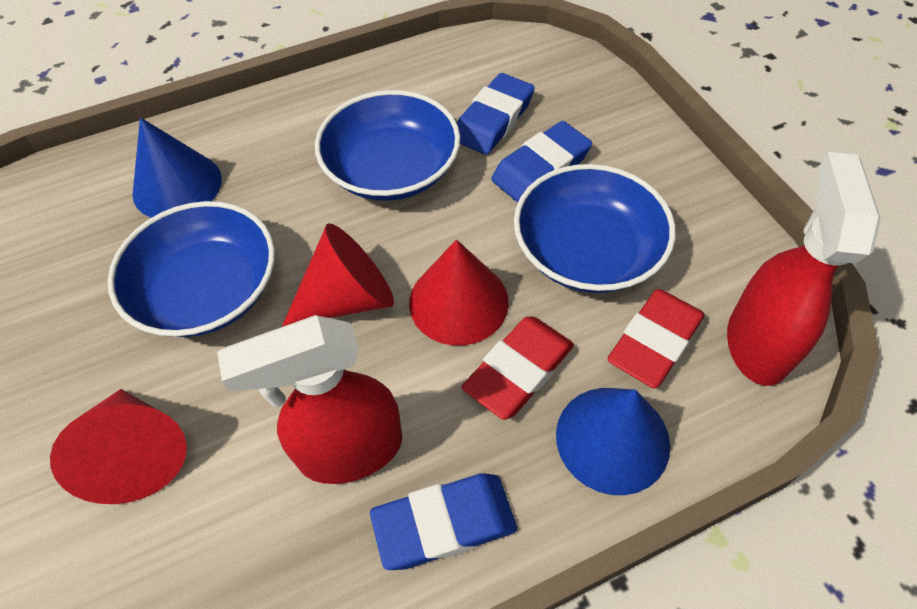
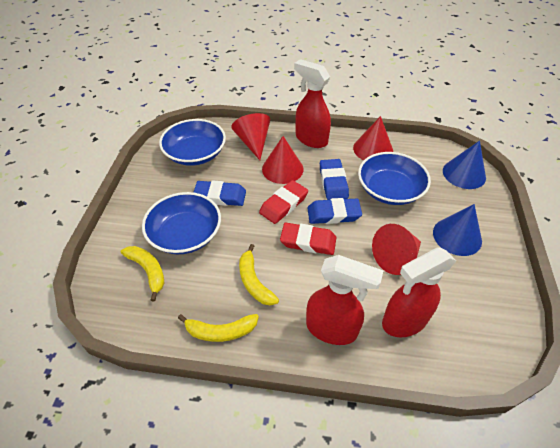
red cone: [50,389,187,504] [282,223,394,327] [409,239,509,346] = 3 -> [231,113,270,160] [262,136,303,184] [353,116,393,160] [372,224,421,275] = 4
red spray bottle: [217,315,402,484] [727,152,881,386] = 2 -> [294,59,331,148] [306,255,383,345] [382,247,456,338] = 3
yellow banana: none = 0 -> [121,246,164,302] [178,314,259,342] [239,244,279,305] = 3

